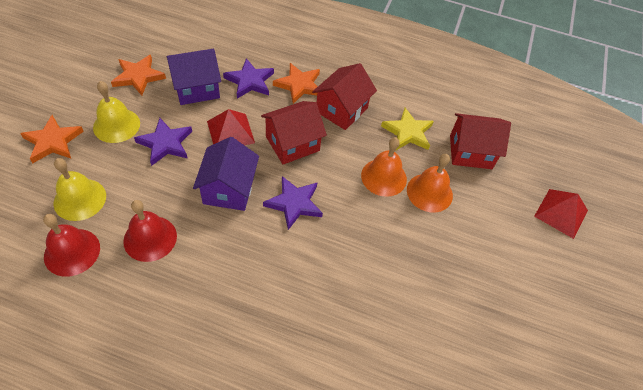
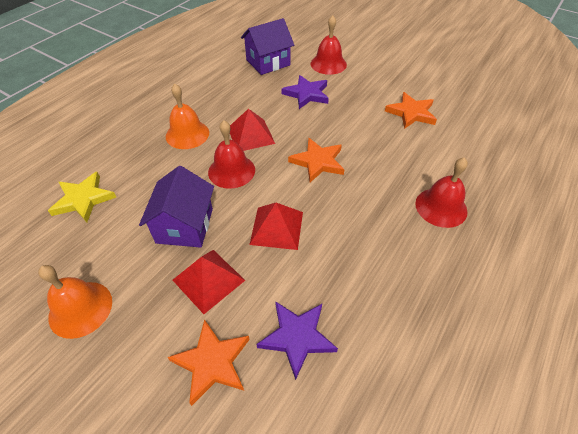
purple star: [134,118,192,166] [223,58,274,99] [263,176,323,230] = 3 -> [256,301,338,380] [282,75,329,109] = 2
red bell: [43,214,100,277] [123,200,177,262] = 2 -> [208,120,255,189] [311,15,347,75] [415,157,468,228] = 3
red house: [261,101,327,165] [312,63,377,130] [450,113,511,169] = 3 -> none = 0
red pyramid: [207,109,255,145] [534,189,588,239] = 2 -> [173,250,245,314] [230,109,275,151] [249,203,303,250] = 3
yellow bell: [53,158,106,221] [93,81,140,143] = 2 -> none = 0

